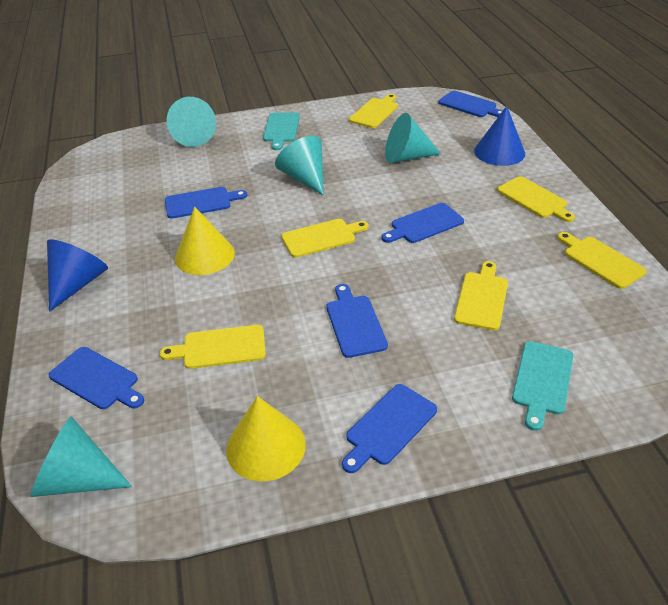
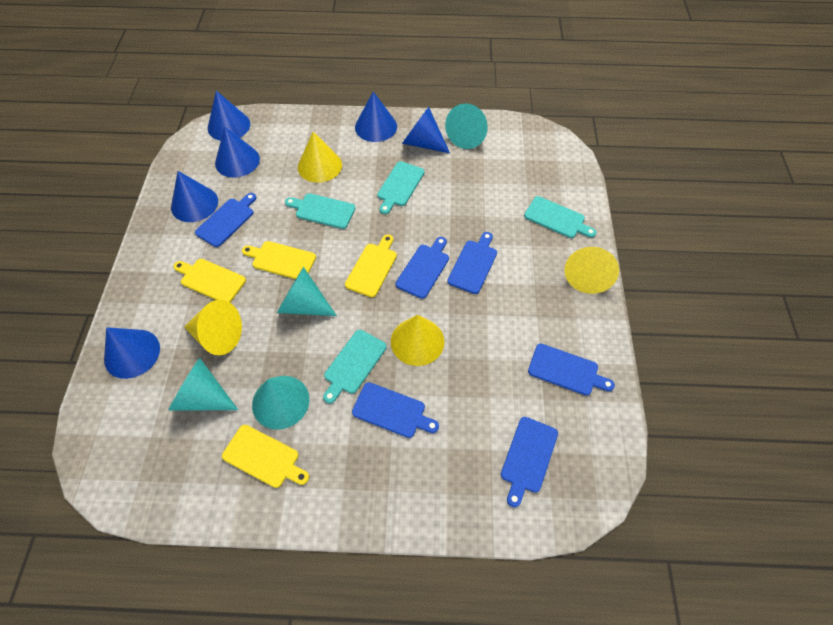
blue cone: [47,239,108,312] [474,106,525,166] = 2 -> [104,327,160,379] [171,171,218,222] [208,91,250,141] [215,126,260,178] [355,91,397,142] [402,107,450,153] = 6
turquoise cutting board: [263,113,300,150] [512,341,574,431] = 2 -> [285,193,355,229] [323,330,387,404] [377,161,425,214] [524,196,596,238] = 4
yellow cone: [175,207,235,275] [226,396,306,481] = 2 -> [184,300,242,355] [298,132,342,183] [391,315,444,366] [564,247,619,294] = 4
yellow cutting board: [160,325,266,369] [281,219,369,258] [349,94,398,128] [454,261,508,330] [497,176,575,222] [557,232,647,289] = 6 -> [174,259,246,302] [222,425,309,488] [242,241,316,279] [345,234,397,297] = 4

